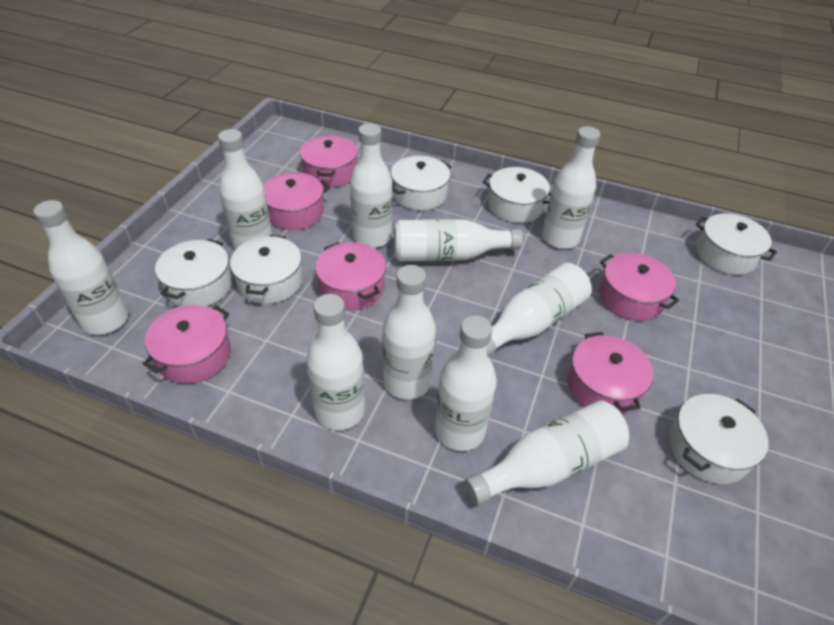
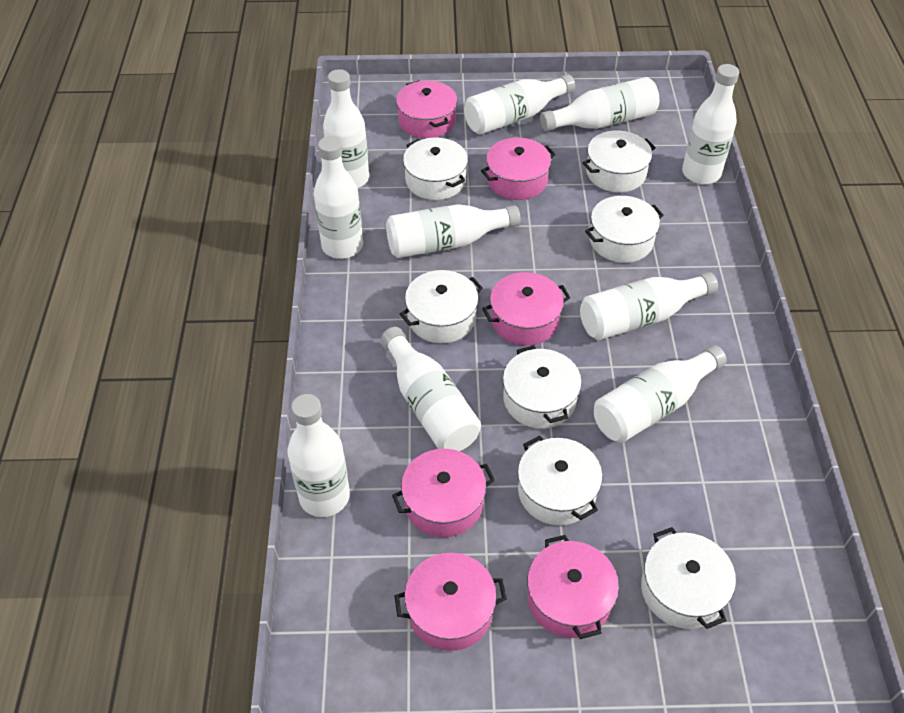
white pot: [155,239,232,306] [230,235,303,304] [391,156,451,210] [483,167,551,223] [669,394,768,484] [696,213,777,275] = 6 -> [400,270,483,343] [403,138,468,200] [503,345,582,429] [518,436,602,525] [582,131,656,192] [585,196,664,263] [641,527,736,629] = 7

